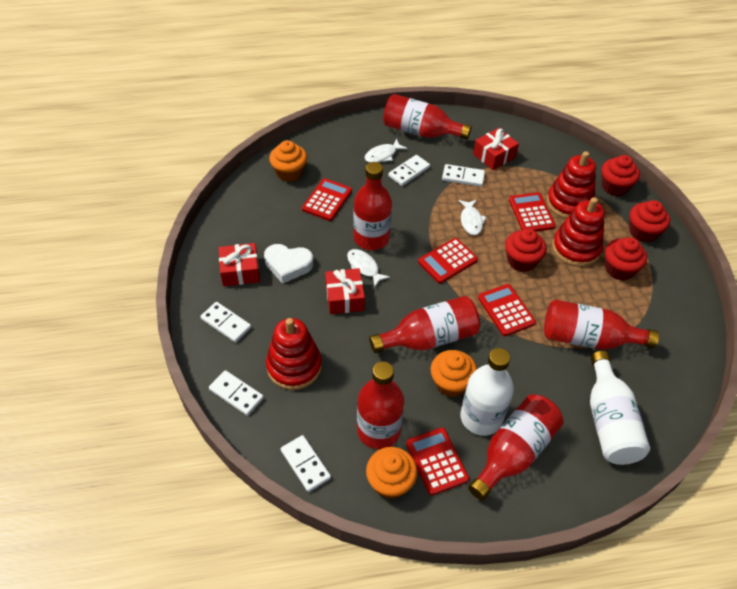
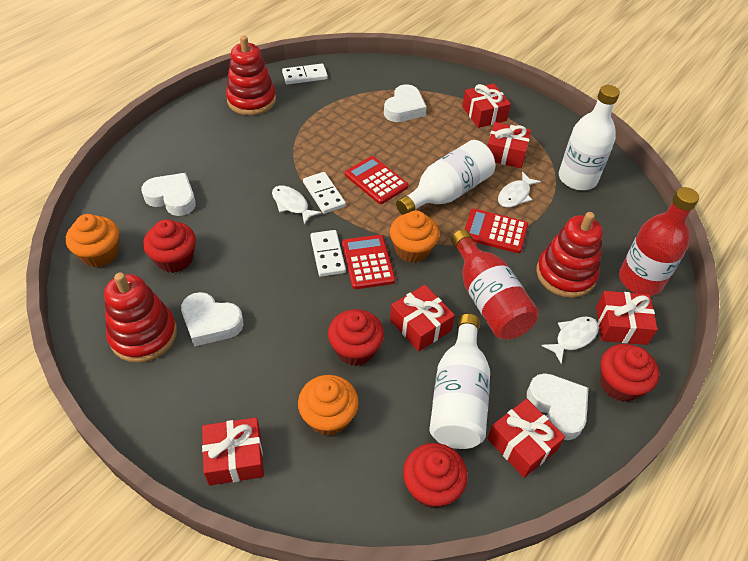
red bottle: [353,162,392,250] [357,361,404,449] [369,296,480,353] [383,94,472,139] [468,395,564,500] [544,300,659,350] = 6 -> [451,229,539,340] [619,187,699,296] = 2
red calculator: [302,178,352,221] [406,428,469,495] [418,238,478,283] [478,284,536,336] [509,192,556,232] = 5 -> [342,235,396,289] [345,156,409,204] [464,209,528,253] = 3
red gift: [219,243,260,286] [325,268,365,314] [473,128,519,170] = 3 -> [202,417,264,486] [390,285,455,352] [462,83,511,128] [487,122,531,168] [487,399,565,478] [596,291,658,345] = 6
white bottle: [460,348,514,436] [590,351,650,465] = 2 -> [396,140,495,215] [429,314,490,449] [559,85,620,190] = 3
white domino: [200,302,251,343] [209,370,264,416] [281,435,331,492] [388,155,430,186] [442,164,485,187] = 5 -> [282,64,328,84] [303,172,346,214] [310,230,346,277] = 3
white heart: [264,244,313,284] = 1 -> [141,173,196,216] [181,292,244,347] [384,84,427,122] [527,373,589,440] = 4

